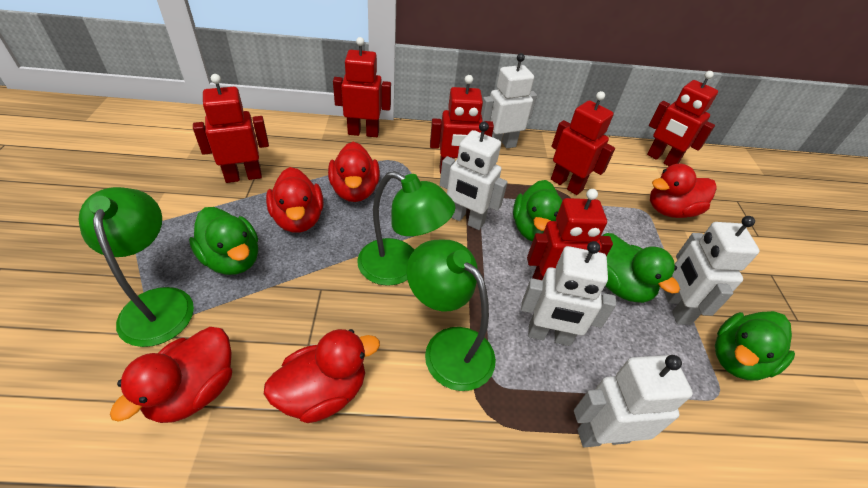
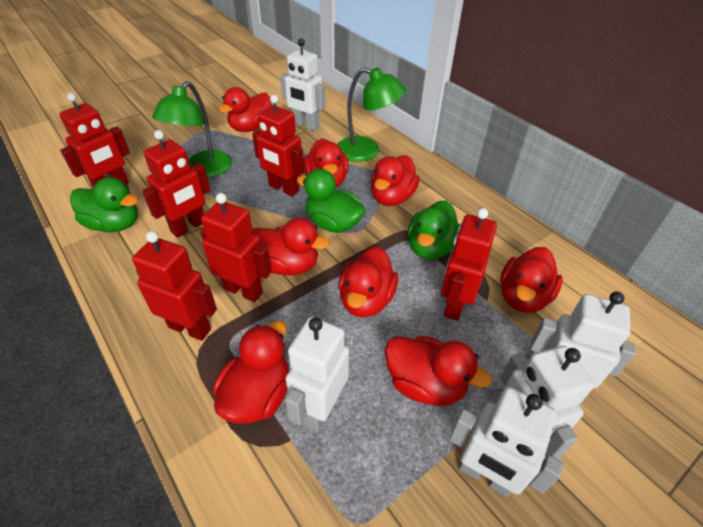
green duck: [189,207,258,275] [513,180,562,242] [603,233,680,303] [715,311,795,381] = 4 -> [70,177,139,232] [297,169,366,233] [408,200,460,260] = 3
green lamp: [79,187,194,347] [357,171,455,286] [406,239,496,391] = 3 -> [152,81,232,178] [337,67,406,162] = 2
red duck: [110,327,232,423] [264,329,380,423] [266,167,324,233] [328,142,380,202] [650,164,717,218] = 5 -> [213,321,289,424] [219,87,272,132] [252,218,329,276] [304,138,349,187] [338,247,398,317] [370,155,420,206] [385,336,492,406] [500,247,563,313] = 8

